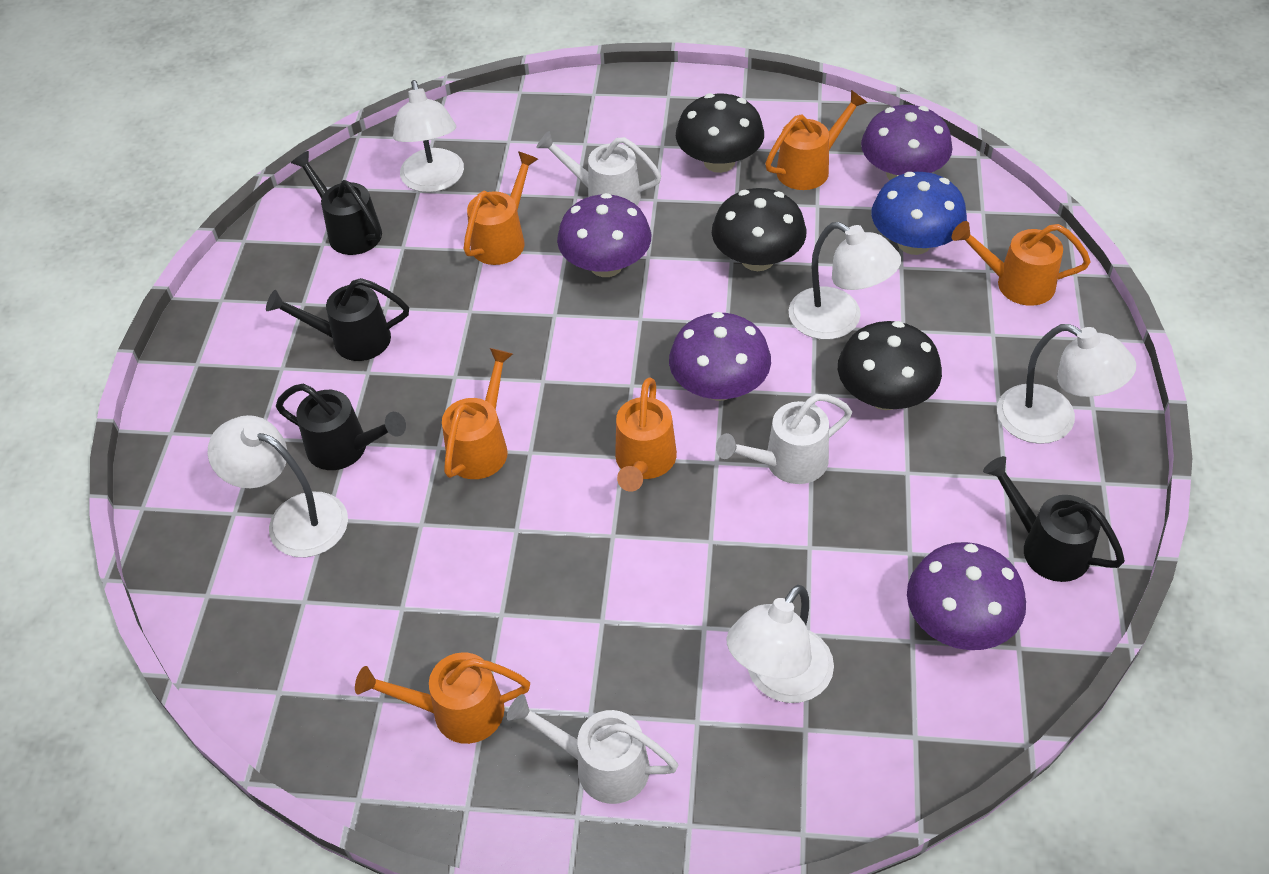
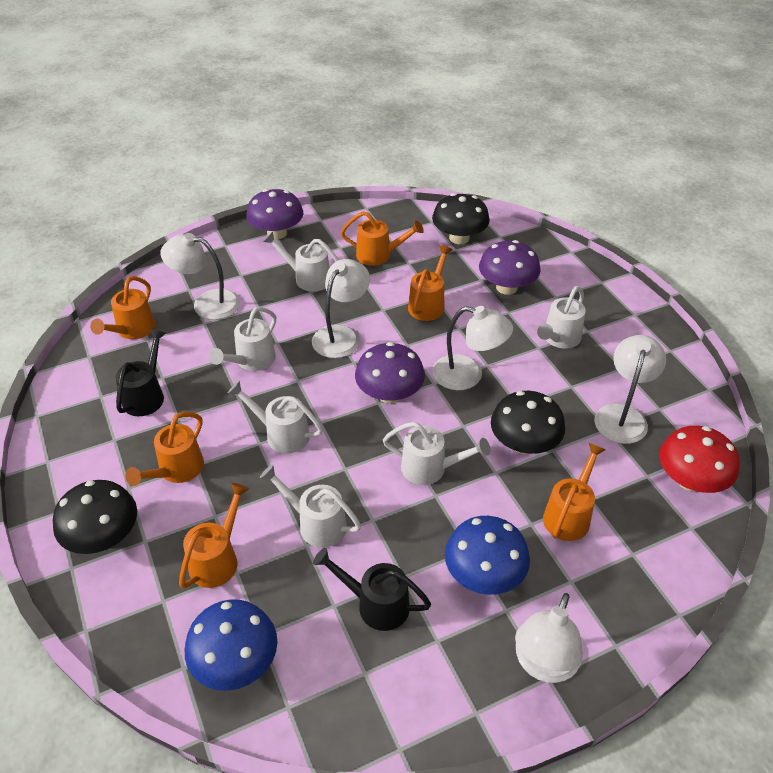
black watering can: [266,278,409,361] [276,383,406,470] [291,151,382,255] [983,456,1125,582] = 4 -> [116,329,166,416] [313,548,431,631] = 2
blue mushroom: [872,172,967,255] = 1 -> [185,599,277,691] [445,516,530,595] = 2
purple mushroom: [557,193,651,277] [669,312,771,401] [861,105,952,180] [907,542,1026,650] = 4 -> [246,189,304,240] [355,342,425,404] [479,240,541,295] = 3
red mushroom: none = 0 -> [659,426,740,493] = 1
white watering can: [507,694,678,804] [536,131,661,205] [716,394,852,484] = 3 -> [210,307,276,371] [228,381,323,454] [260,464,361,548] [263,231,339,291] [383,422,490,485] [537,286,586,349] = 6

